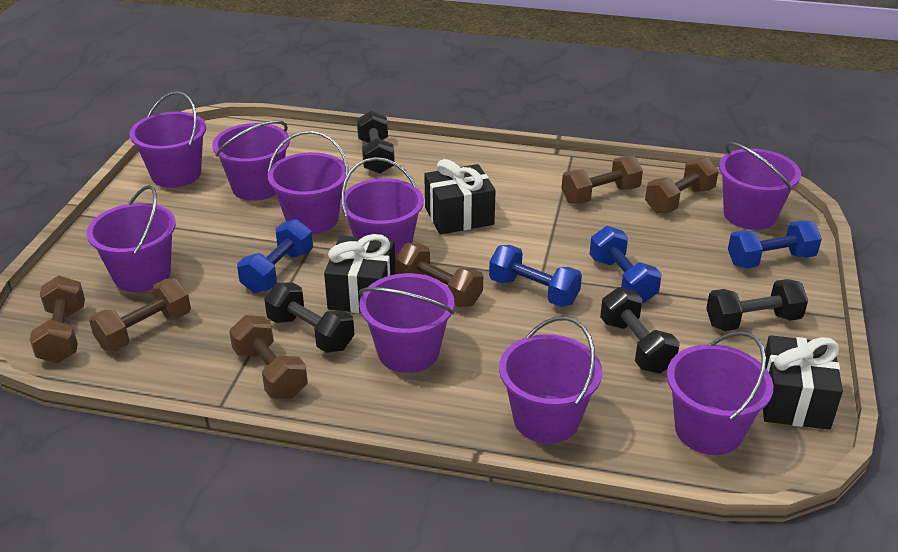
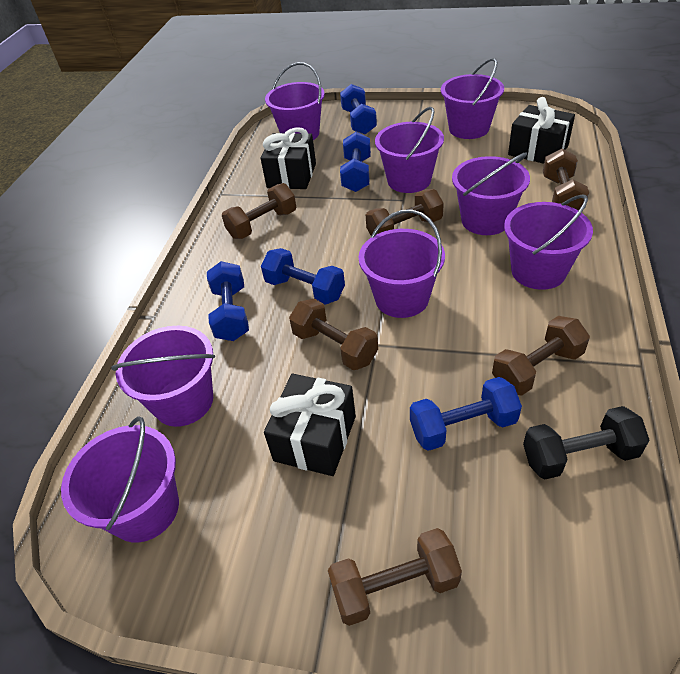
black dumbbell: [264,282,354,353] [357,111,395,174] [600,287,680,373] [706,279,808,331] = 4 -> [523,406,650,479] = 1
blue dumbbell: [237,219,313,293] [489,245,582,307] [589,226,662,303] [728,220,822,268] = 4 -> [207,261,249,341] [261,248,345,305] [340,84,377,134] [340,132,371,192] [410,377,522,451] = 5
purple bucket: [87,185,176,292] [129,91,206,188] [212,120,290,201] [268,131,349,234] [340,157,424,258] [359,273,454,373] [499,316,602,443] [667,331,774,455] [719,142,801,230] = 9 -> [61,416,179,542] [111,326,215,427] [265,62,325,140] [359,209,445,318] [375,107,444,193] [441,58,504,139] [452,153,530,235] [504,194,593,290] = 8

